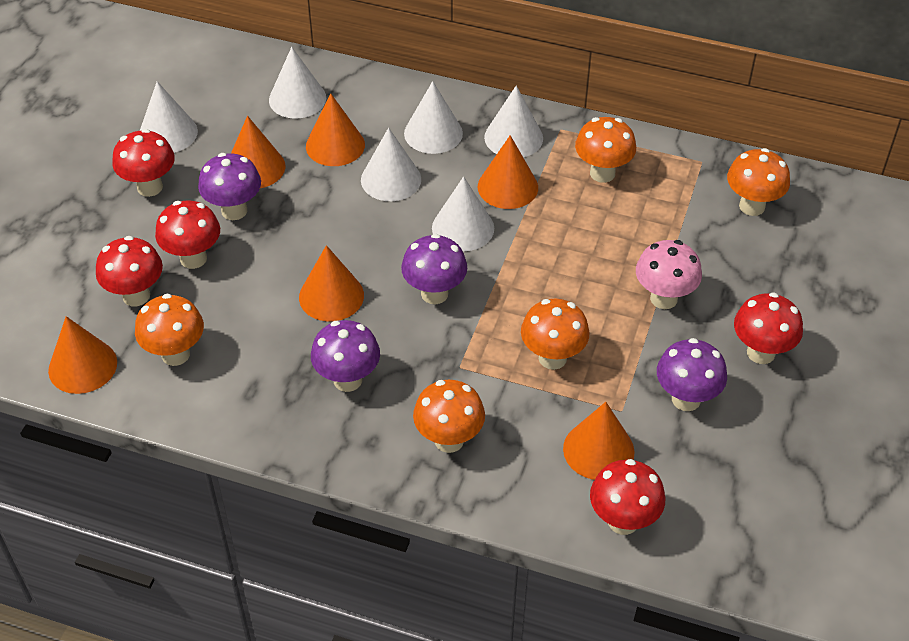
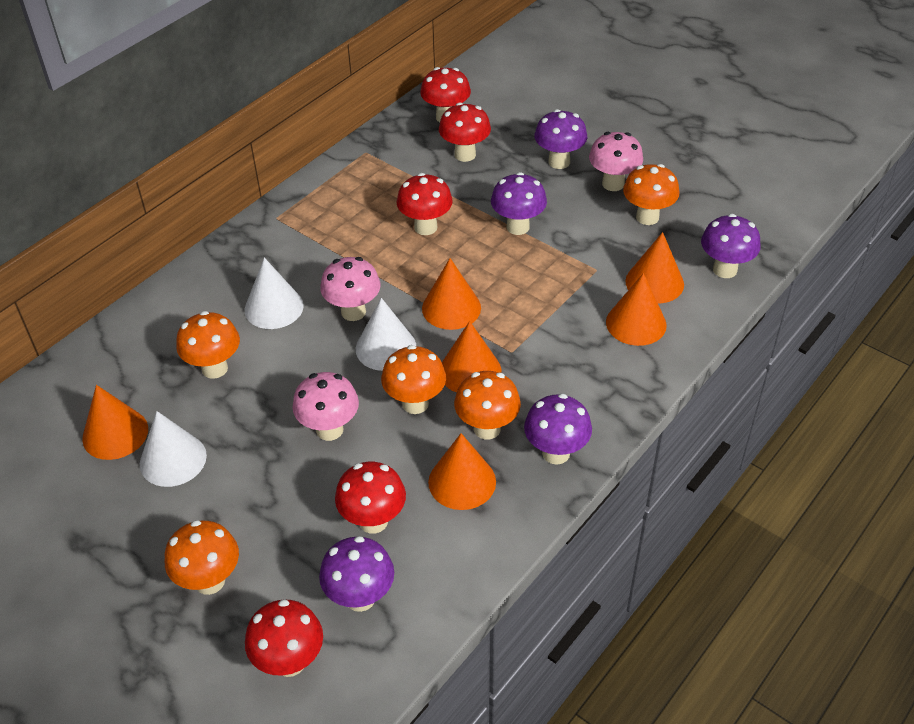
pink mushroom: [636,240,702,309] = 1 -> [292,372,359,441] [320,257,381,321] [589,132,643,191] = 3
purple mushroom: [198,153,261,220] [311,320,380,392] [401,234,467,304] [657,338,727,411] = 4 -> [319,536,394,612] [491,172,547,235] [524,394,592,464] [534,109,587,169] [701,214,761,278] = 5
white cone: [140,81,198,153] [269,47,326,119] [361,128,421,201] [404,81,463,154] [432,176,494,251] [484,86,543,157] = 6 -> [140,411,207,487] [245,258,304,329] [356,298,416,371] = 3

